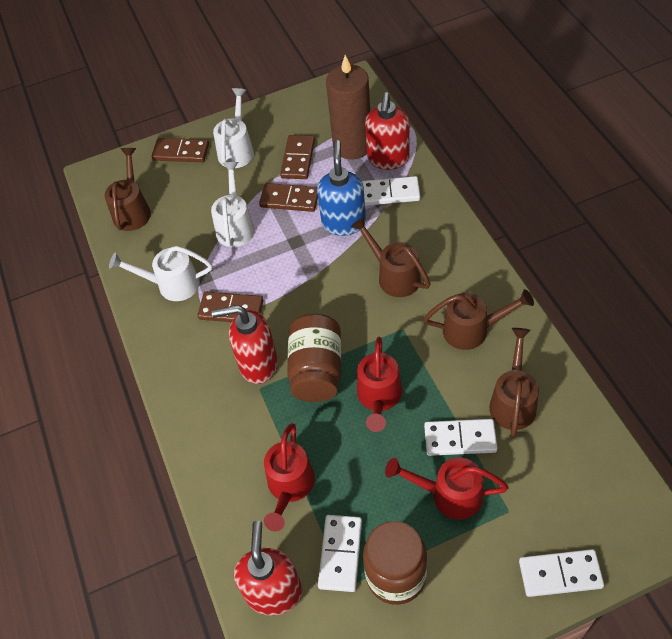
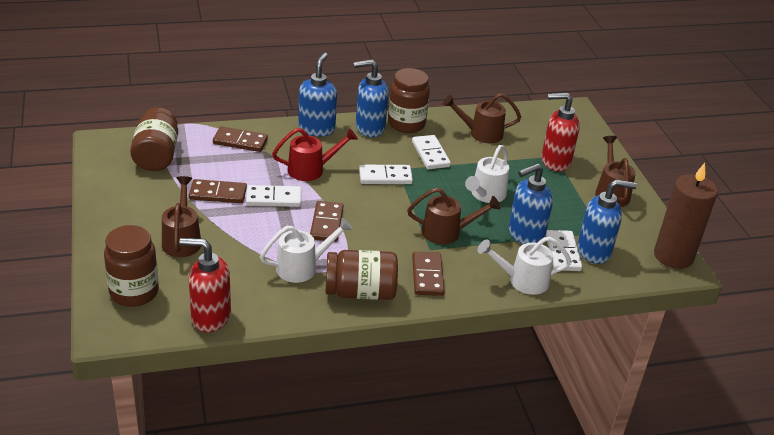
blue soap dispenser: [317,140,366,236] = 1 -> [298,53,337,137] [354,59,388,137] [509,163,553,244] [577,179,637,264] = 4
brown jar: [287,314,341,402] [363,521,427,605] = 2 -> [104,225,159,307] [130,108,178,171] [326,250,398,300] [388,68,430,133] = 4
red soap dispenser: [211,305,278,384] [234,521,302,615] [365,92,410,170] = 3 -> [179,238,231,332] [541,93,580,171] = 2
red watering can: [264,424,315,531] [357,337,402,432] [385,458,509,520] = 3 -> [272,128,358,181] = 1

